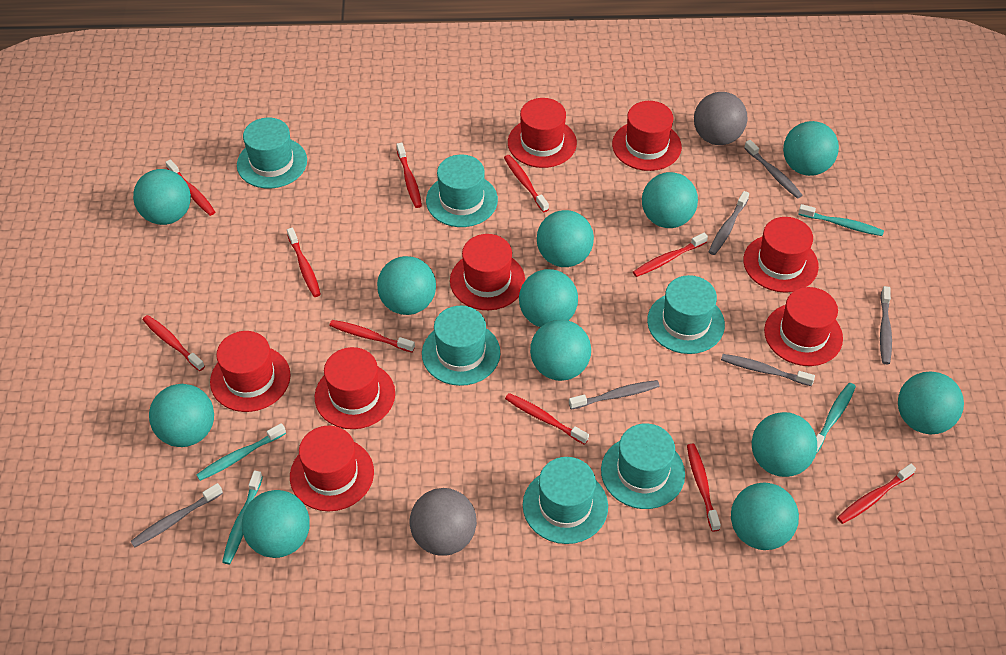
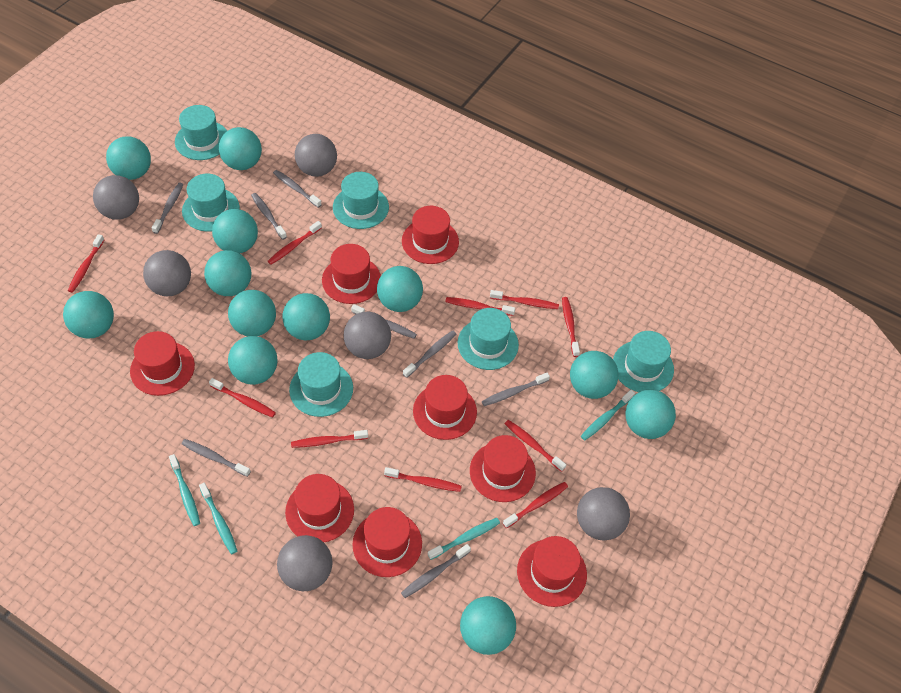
grey ball: [410,488,477,556] [694,92,747,145] = 2 -> [93,175,139,220] [143,250,191,296] [277,535,333,591] [295,134,337,177] [344,312,391,359] [577,487,630,540] = 6
grey toothbrush: [130,483,223,548] [569,380,660,410] [709,191,749,255] [721,354,815,386] [744,140,802,198] [880,286,892,364] = 6 -> [152,183,183,234] [182,439,251,477] [251,193,287,240] [273,170,322,208] [351,304,417,339] [401,544,471,598] [403,330,456,378] [482,373,550,406] = 8

